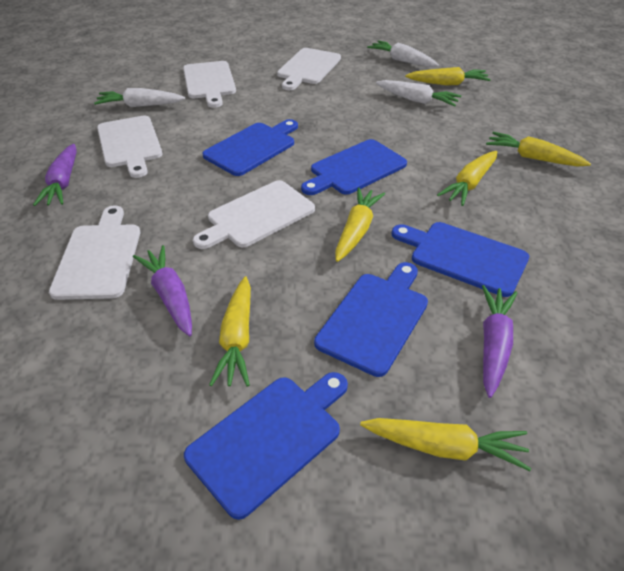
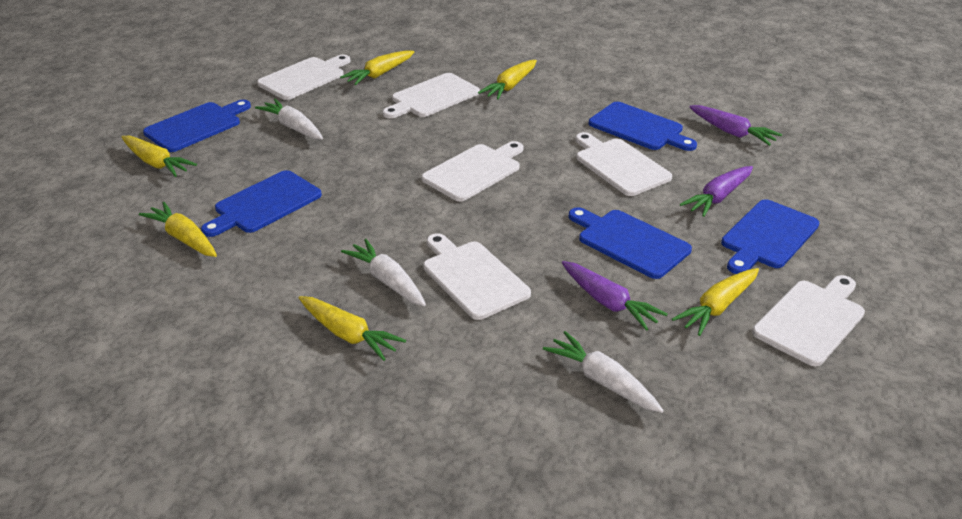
white cutting board: [49,205,140,300] [97,115,163,178] [183,61,236,108] [193,180,315,249] [277,48,341,90] = 5 -> [257,55,350,100] [383,73,480,119] [422,141,523,201] [423,233,531,320] [575,132,672,196] [752,275,865,366] = 6

